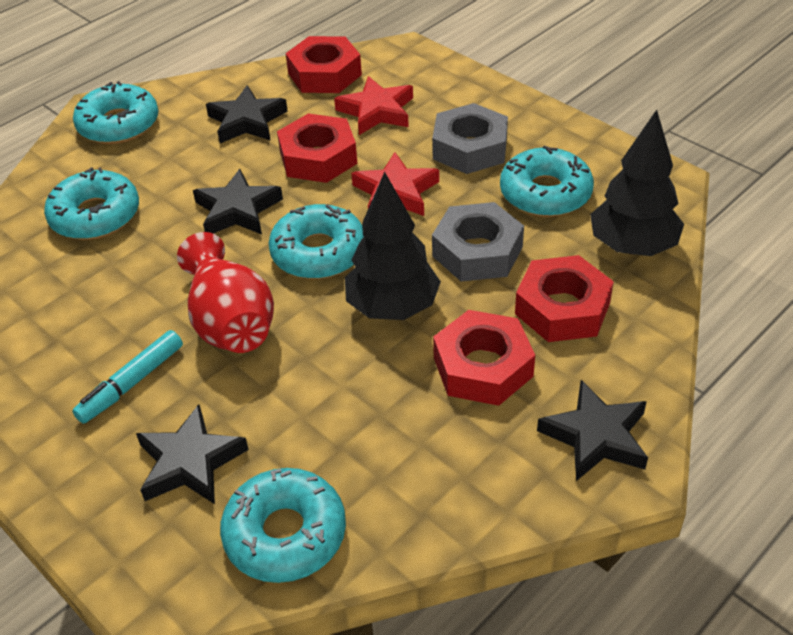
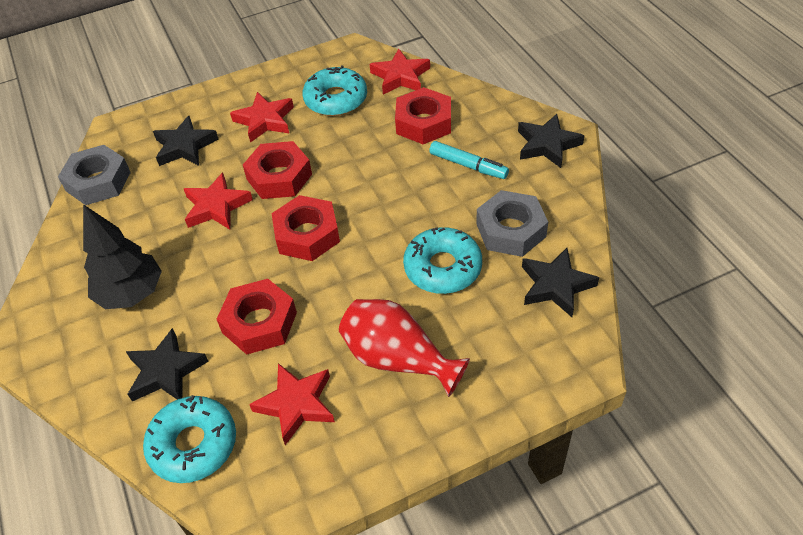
black tree: [345,172,441,320] [590,110,684,256] = 2 -> [83,204,162,309] = 1
red star: [334,76,413,135] [351,152,439,216] = 2 -> [184,173,253,230] [230,92,294,143] [249,363,335,445] [370,49,430,94] = 4
turquoise donut: [44,167,139,240] [73,81,159,144] [220,468,346,583] [268,204,364,279] [500,145,594,217] = 5 -> [143,395,236,483] [302,65,367,116] [403,227,482,294] = 3

